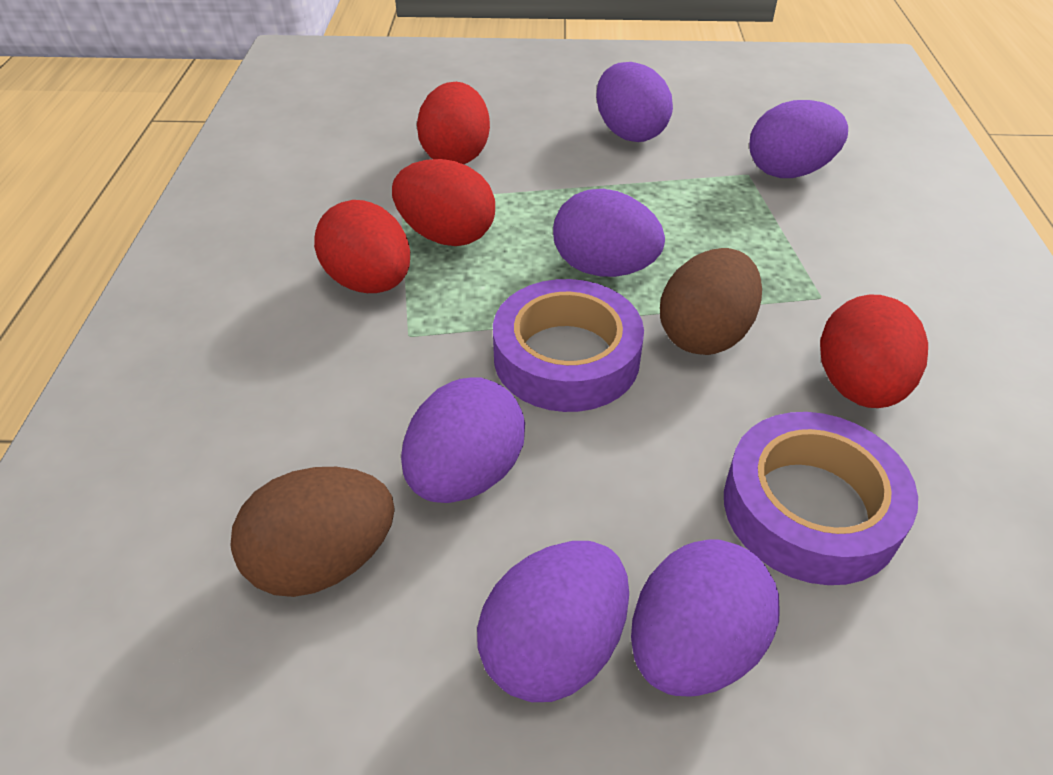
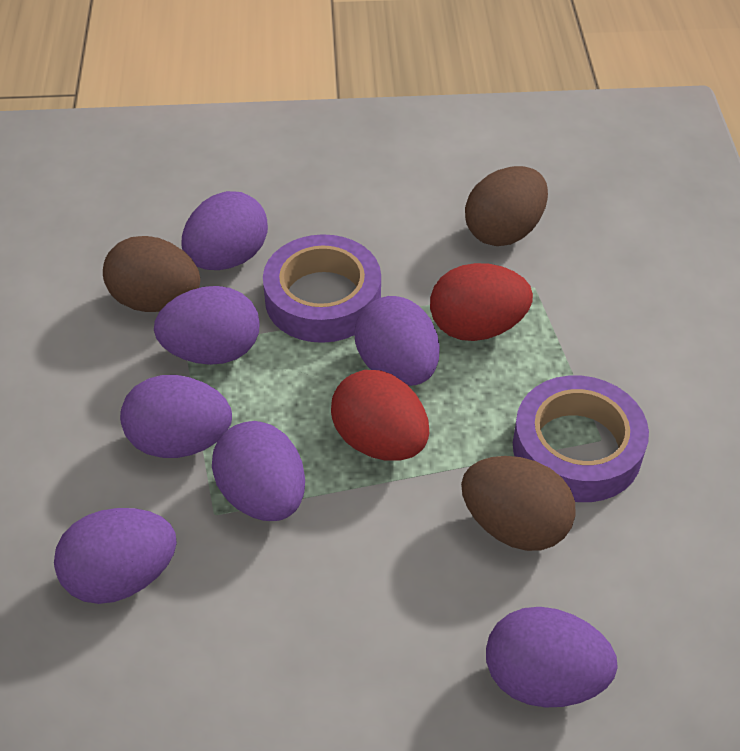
brown egg: [231,467,395,597] [660,248,762,355] = 2 -> [103,236,200,312] [461,456,576,551] [465,166,548,246] = 3
purple egg: [401,377,525,503] [477,541,629,702] [553,189,665,277] [596,62,673,142] [631,539,779,697] [749,100,848,178] = 6 -> [54,508,177,604] [120,375,232,458] [154,286,259,365] [181,191,268,270] [212,421,305,521] [354,296,439,386] [486,607,618,707] = 7
red egg: [314,200,410,293] [392,159,495,246] [417,82,490,164] [820,295,928,408] = 4 -> [331,370,429,461] [430,263,533,341] = 2

